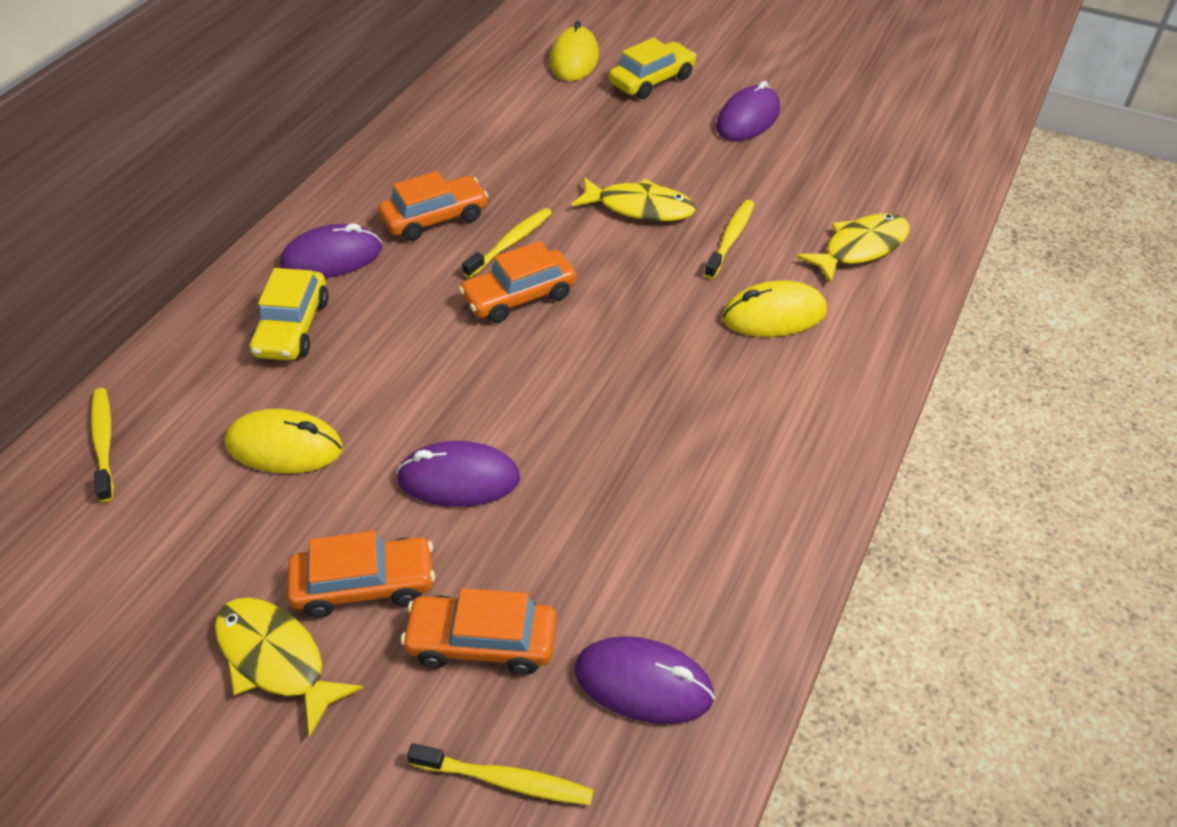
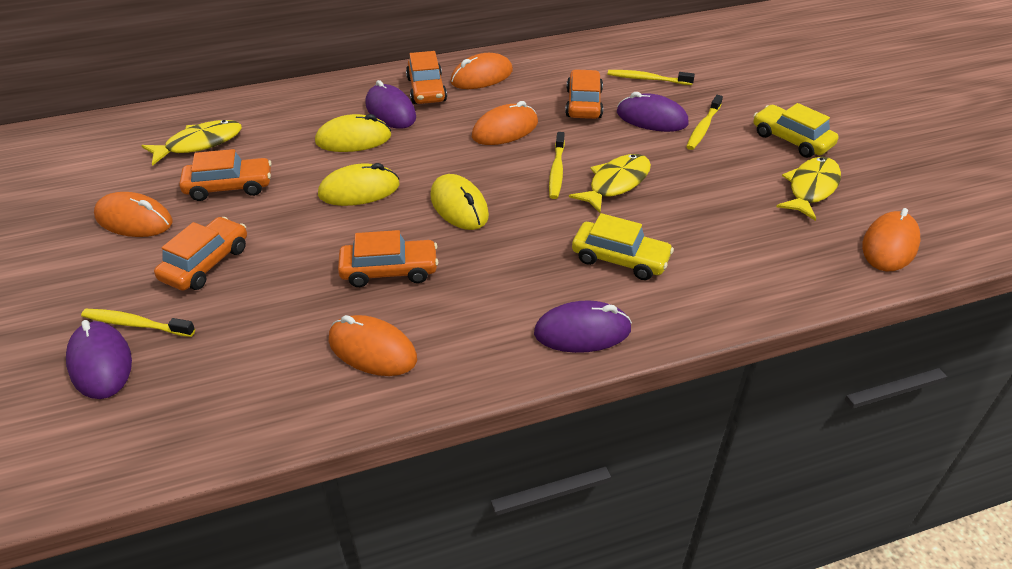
orange car: [287,531,435,618] [378,171,488,241] [401,588,557,675] [459,241,576,323] = 4 -> [154,217,247,291] [179,149,272,201] [338,230,438,287] [406,51,447,104] [565,69,603,119] = 5
orange mouse: none = 0 -> [94,192,172,237] [329,315,417,376] [450,53,513,89] [472,101,538,145] [862,208,921,271] = 5

